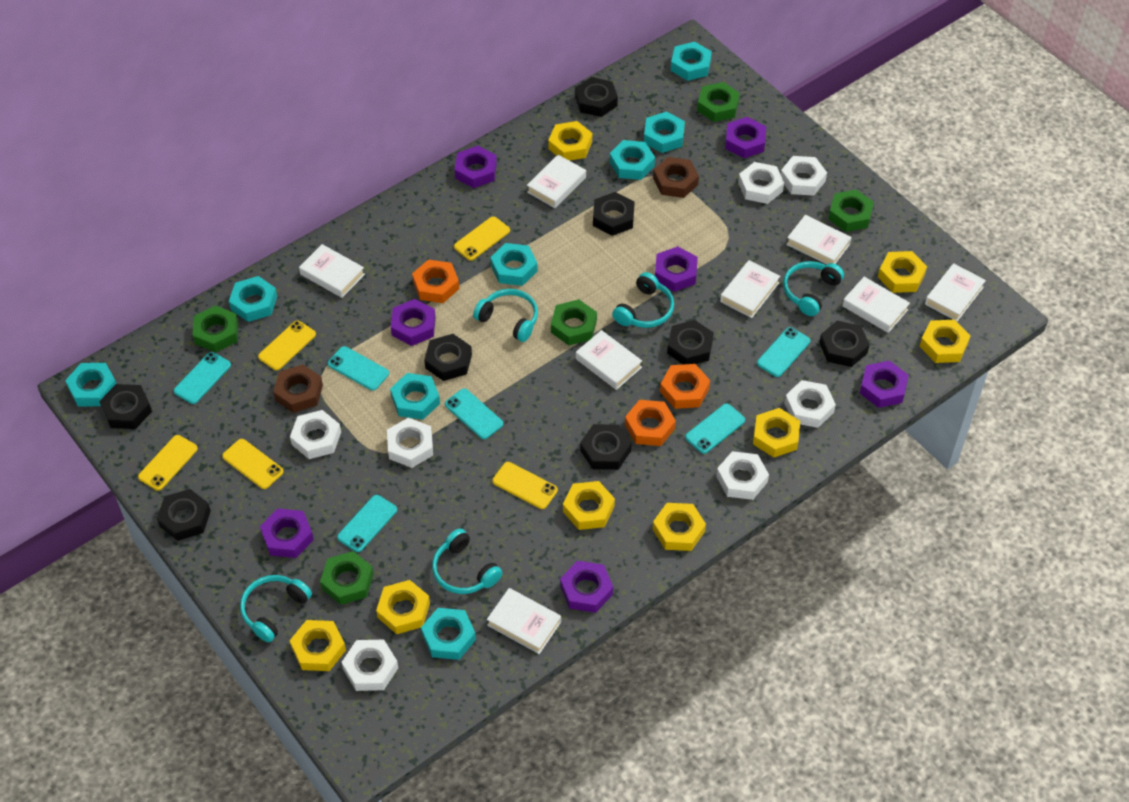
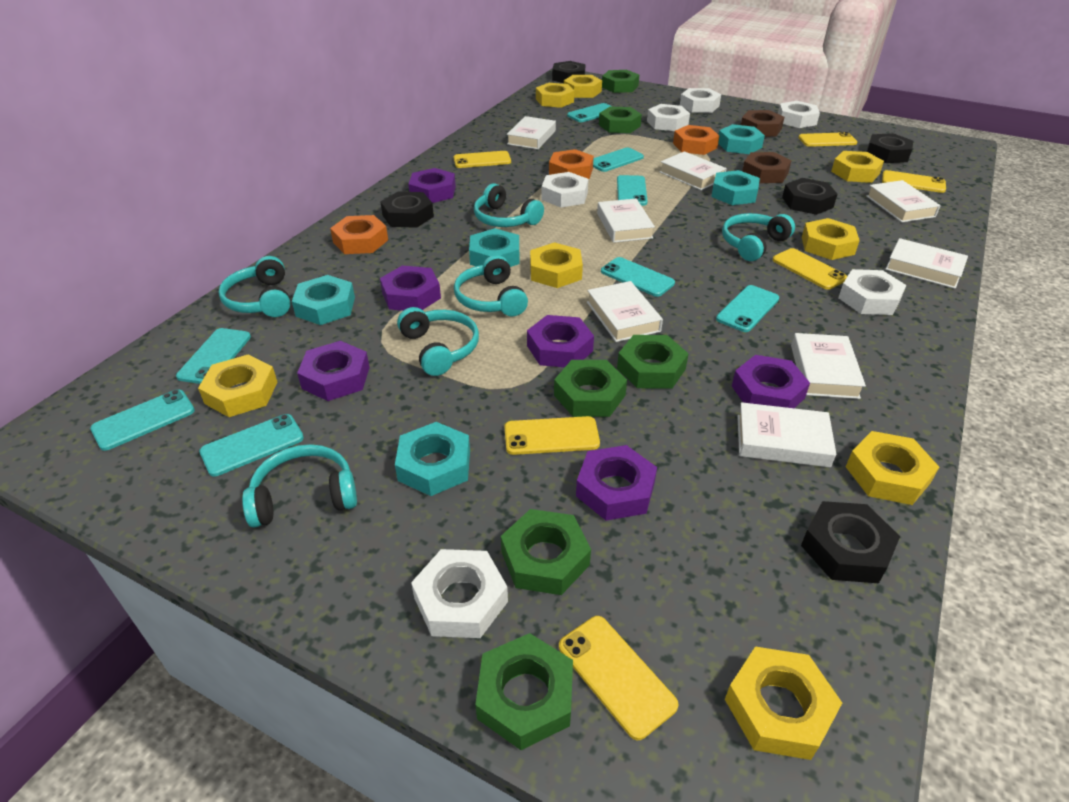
black nut: [99,384,152,429] [157,489,211,541] [424,334,472,381] [575,77,618,117] [580,424,632,470] [593,192,635,236] [667,320,714,364] [819,321,869,367] = 8 -> [380,192,434,228] [552,61,586,83] [782,178,838,215] [801,501,900,583] [867,133,913,163] = 5
green nut: [193,305,238,352] [320,551,374,605] [551,299,597,345] [697,82,740,122] [828,189,874,232] = 5 -> [475,633,573,750] [501,509,591,595] [554,360,627,417] [599,106,642,133] [602,70,639,93] [617,335,689,389] = 6
purple nut: [260,508,314,558] [391,299,436,346] [455,146,497,188] [560,561,613,613] [655,246,698,292] [725,117,766,158] [860,360,909,408] = 7 -> [297,341,370,401] [380,265,441,311] [408,168,456,203] [527,315,594,367] [576,445,657,521] [732,355,810,408] = 6
turquoise headphones: [240,575,312,643] [432,529,502,594] [473,289,538,342] [612,272,674,328] [783,261,844,316] = 5 -> [219,256,290,317] [242,444,357,527] [397,307,479,376] [454,255,528,317] [474,183,544,227] [722,213,795,261] = 6
turquoise nut: [65,363,117,407] [229,276,277,322] [390,373,440,420] [421,608,476,660] [490,243,538,286] [610,140,655,180] [644,112,685,153] [671,42,712,81] = 8 -> [292,275,355,325] [395,422,470,496] [469,228,520,267] [711,170,760,205] [718,124,765,154] = 5
turquoise phone: [174,352,231,404] [328,346,389,391] [337,495,397,552] [445,388,503,439] [685,403,745,454] [757,327,810,377] = 6 -> [90,389,195,451] [176,328,251,384] [199,414,304,477] [567,103,612,122] [593,147,644,172] [601,257,675,297] [617,175,648,206] [716,285,779,332] = 8
white nut: [290,410,341,459] [342,639,398,691] [387,418,433,468] [716,451,769,500] [738,162,784,204] [781,156,827,196] [784,380,836,428] = 7 -> [411,549,508,638] [541,172,588,208] [647,104,690,131] [680,88,721,113] [778,101,820,128] [838,269,906,315] = 6
yellow phone: [138,435,198,491] [222,439,284,489] [258,321,316,370] [454,216,510,261] [492,462,558,509] = 5 -> [454,151,511,168] [504,416,600,455] [559,616,679,740] [773,248,847,290] [798,132,857,147] [882,170,946,193] = 6

